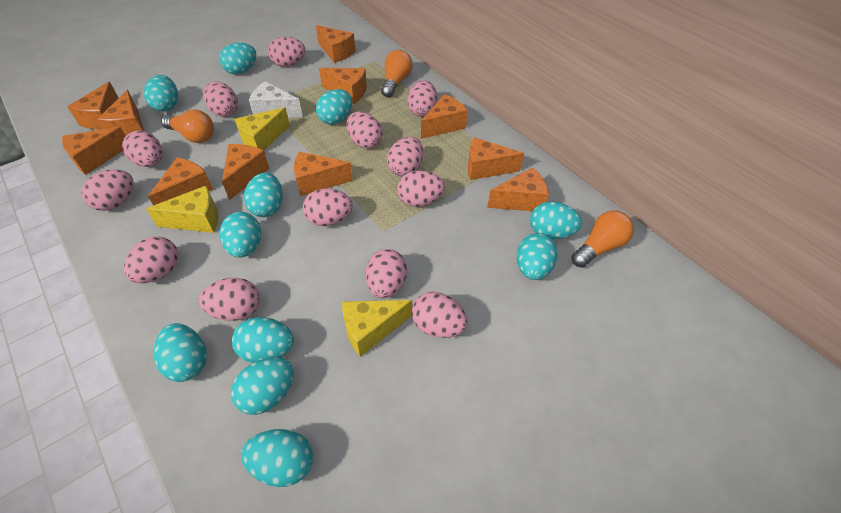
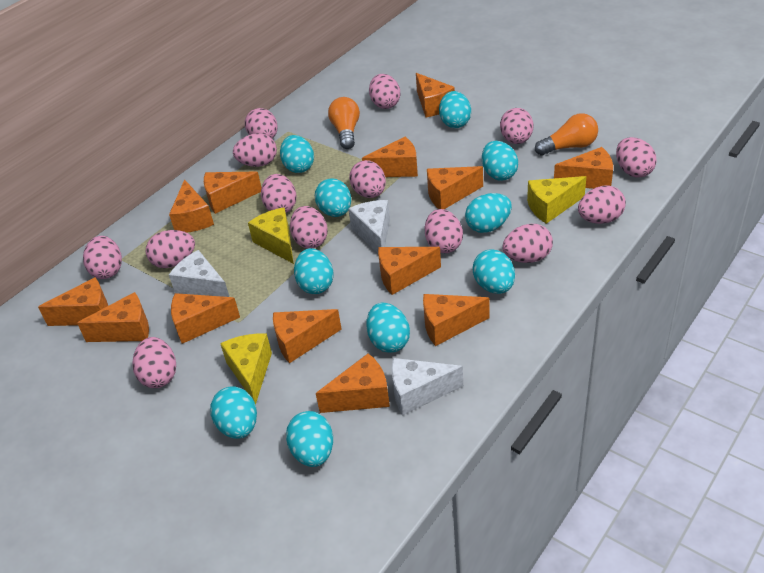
orange cheese: [62,127,126,175] [67,82,119,130] [97,90,144,136] [148,157,213,206] [222,144,269,200] [294,152,353,196] [316,25,355,63] [319,68,367,104] [421,94,468,139] [468,137,524,180] [487,167,549,211] = 11 -> [38,277,108,326] [77,292,149,342] [169,179,214,233] [171,293,240,344] [204,172,262,214] [273,309,341,363] [316,353,390,413] [362,137,418,177] [378,247,441,295] [416,73,455,117] [423,294,490,346] [427,166,483,209] [554,147,613,189] = 13
orange light bulb: [161,110,214,143] [381,50,413,97] [571,210,634,268] = 3 -> [328,97,360,149] [535,113,598,156] = 2
pink egg: [81,169,134,211] [122,130,163,167] [124,236,179,283] [199,278,260,321] [203,81,238,117] [268,37,305,67] [303,189,353,226] [347,112,383,149] [366,249,407,299] [387,137,423,176] [397,171,445,207] [407,80,438,117] [412,292,468,338] = 13 -> [83,236,122,279] [133,337,176,388] [146,230,195,268] [233,133,277,167] [245,108,278,139] [261,174,297,213] [290,206,328,248] [349,160,386,198] [369,74,400,109] [425,209,463,253] [500,108,534,144] [502,224,553,263] [578,186,626,224] [616,137,657,178] = 14
turquoise egg: [144,75,178,111] [153,323,207,382] [219,43,256,74] [220,212,261,258] [231,357,294,415] [232,317,294,363] [241,429,313,487] [244,172,283,217] [316,89,352,125] [517,233,558,280] [530,201,582,239] = 11 -> [210,386,257,439] [280,135,314,173] [286,411,333,467] [294,248,333,294] [315,178,351,217] [366,303,410,353] [439,91,471,128] [465,193,512,233] [472,249,515,294] [482,141,518,181] = 10
white cheese: [249,81,303,118] = 1 -> [169,250,229,297] [348,200,390,253] [392,358,463,416] = 3

